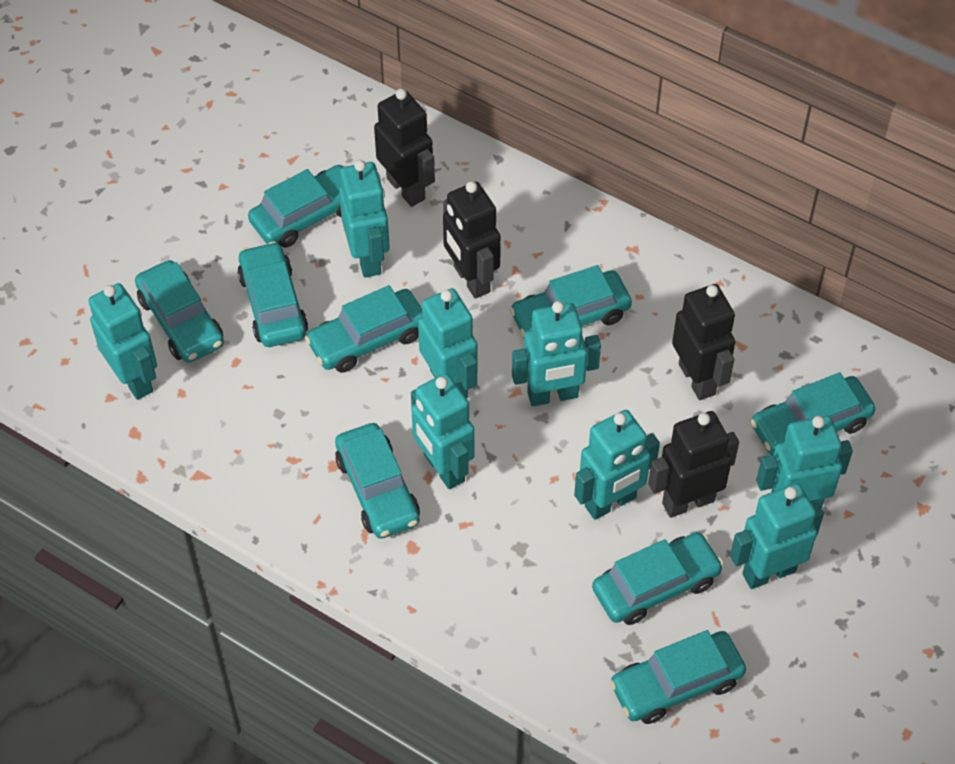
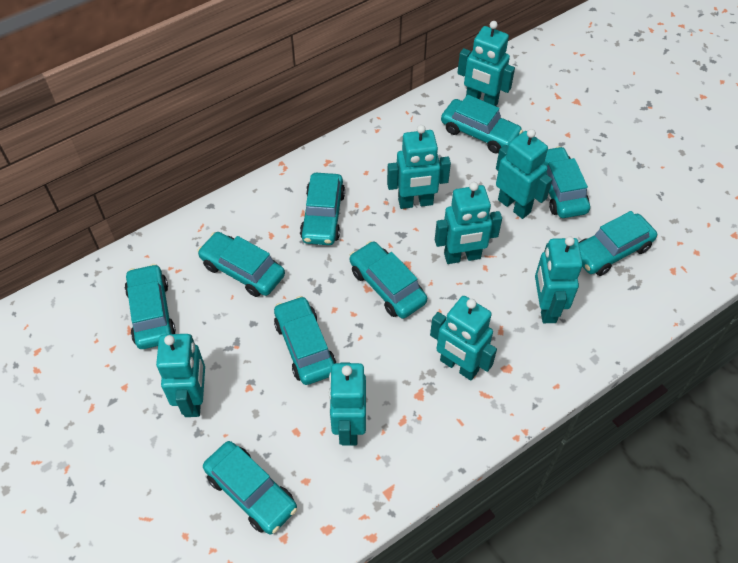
black robot: [374,88,435,207] [443,181,501,299] [648,411,739,518] [672,284,735,400] = 4 -> none = 0

